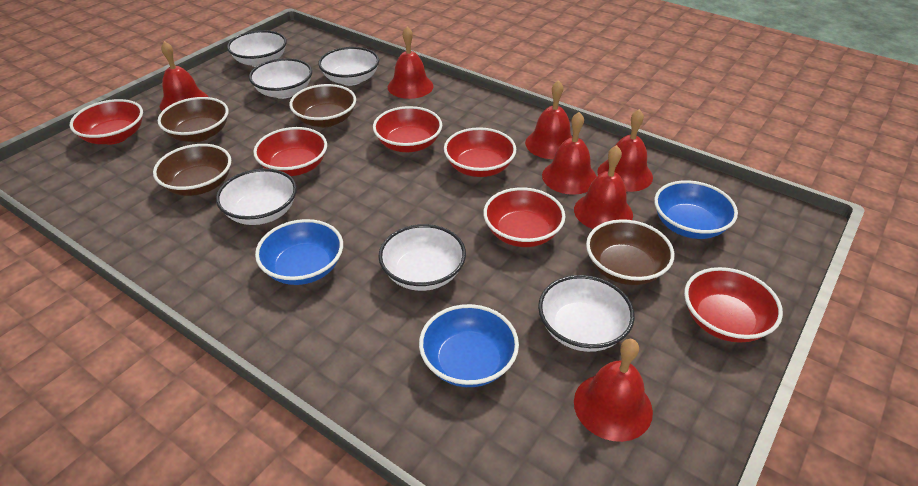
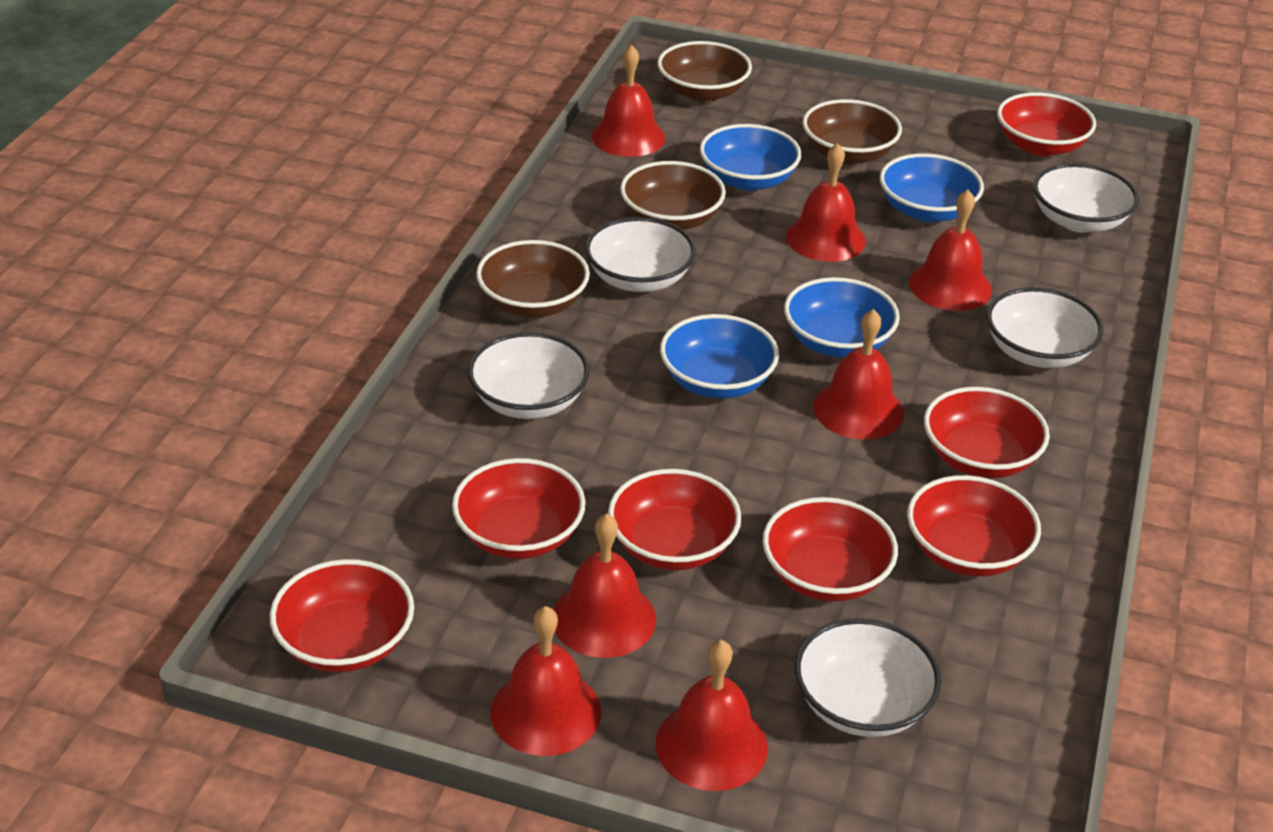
blue bowl: [255,219,343,285] [419,304,519,387] [654,180,738,239] = 3 -> [660,314,779,399] [700,124,802,191] [784,277,900,358] [880,153,984,222] = 4
red bowl: [70,99,143,144] [253,127,327,176] [373,106,442,152] [444,127,516,177] [483,187,565,247] [684,267,783,343] = 6 -> [270,559,414,672] [452,458,586,559] [608,469,742,570] [763,497,898,602] [907,475,1041,577] [924,387,1050,478] [997,92,1096,156] = 7
white bowl: [216,169,297,225] [227,30,287,67] [249,58,312,99] [318,47,379,86] [378,224,466,291] [538,275,635,352] = 6 -> [468,332,590,419] [585,217,696,292] [795,618,941,737] [987,287,1103,368] [1033,163,1139,233] = 5

